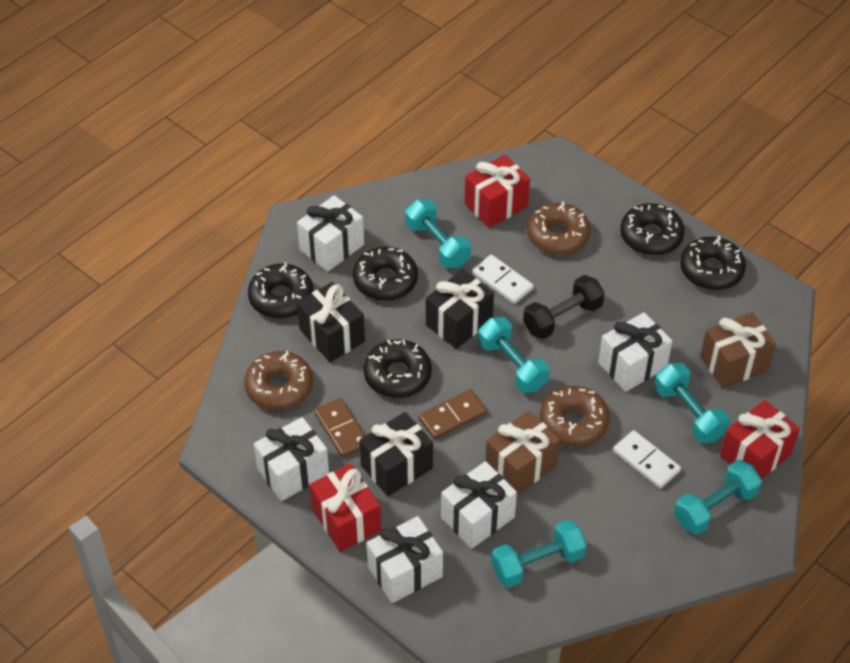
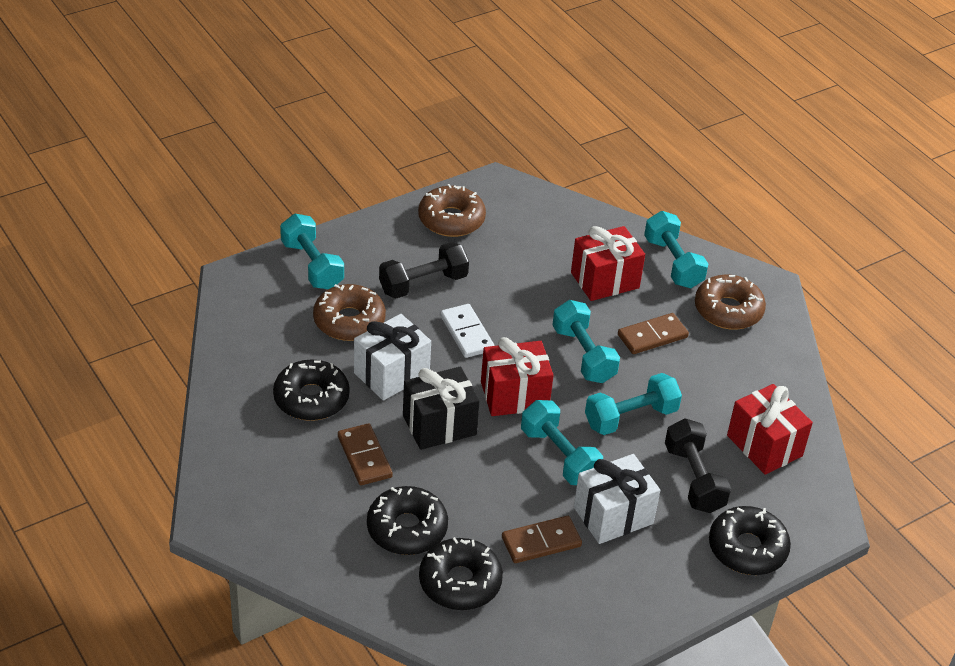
black donut: [248,262,314,319] [353,247,418,301] [364,339,432,398] [620,203,684,256] [680,236,746,290] = 5 -> [273,359,350,421] [367,486,448,555] [419,537,503,610] [709,506,791,575] = 4
black dumbbell: [523,275,605,339] = 1 -> [379,242,469,299] [665,418,731,513] = 2
black gift: [297,282,365,362] [359,412,433,496] [426,269,494,349] = 3 -> [403,366,480,450] = 1
brown domino: [314,398,365,458] [419,389,487,439] = 2 -> [338,423,393,485] [502,516,582,563] [618,313,689,354] = 3
brown gift: [485,411,560,495] [700,312,776,388] = 2 -> none = 0
white domino: [472,254,534,304] [613,430,681,489] = 2 -> [440,304,495,358] = 1
white gift: [254,417,329,501] [297,195,364,272] [367,516,443,603] [441,461,517,549] [598,312,672,392] = 5 -> [354,314,431,401] [574,454,660,544] = 2

